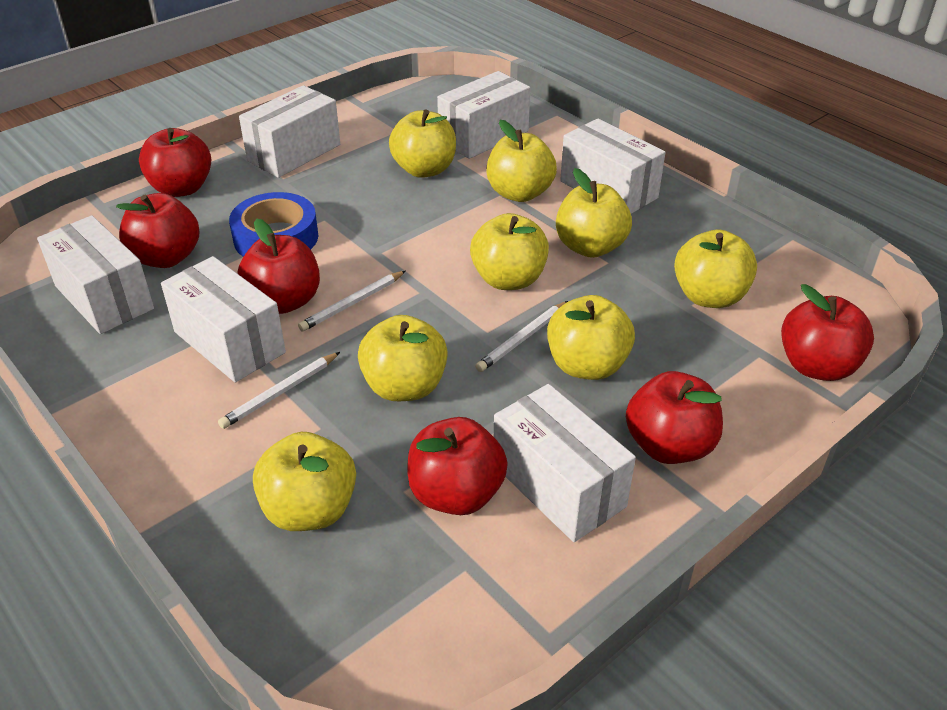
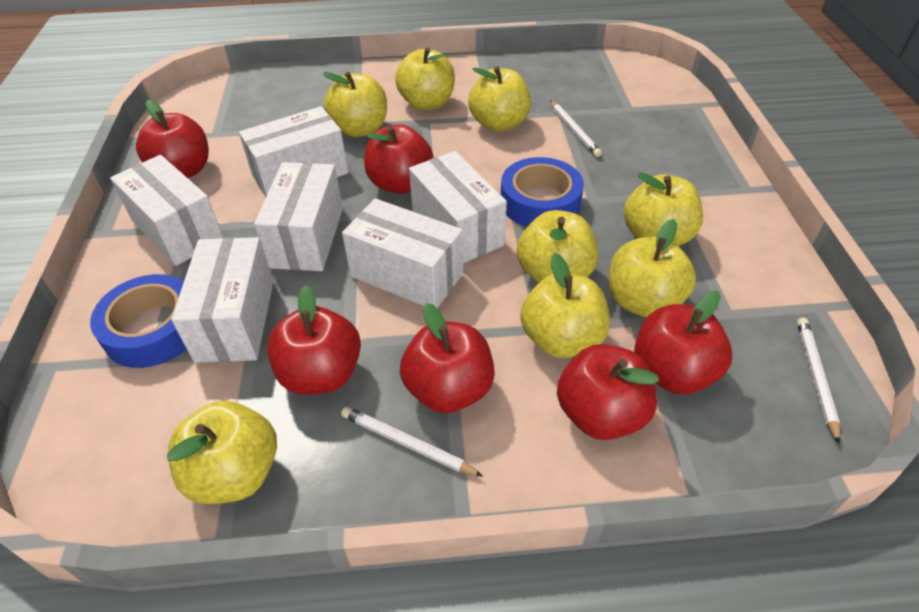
blue tape: [229,192,318,257] = 1 -> [90,274,186,368] [501,157,584,227] = 2

